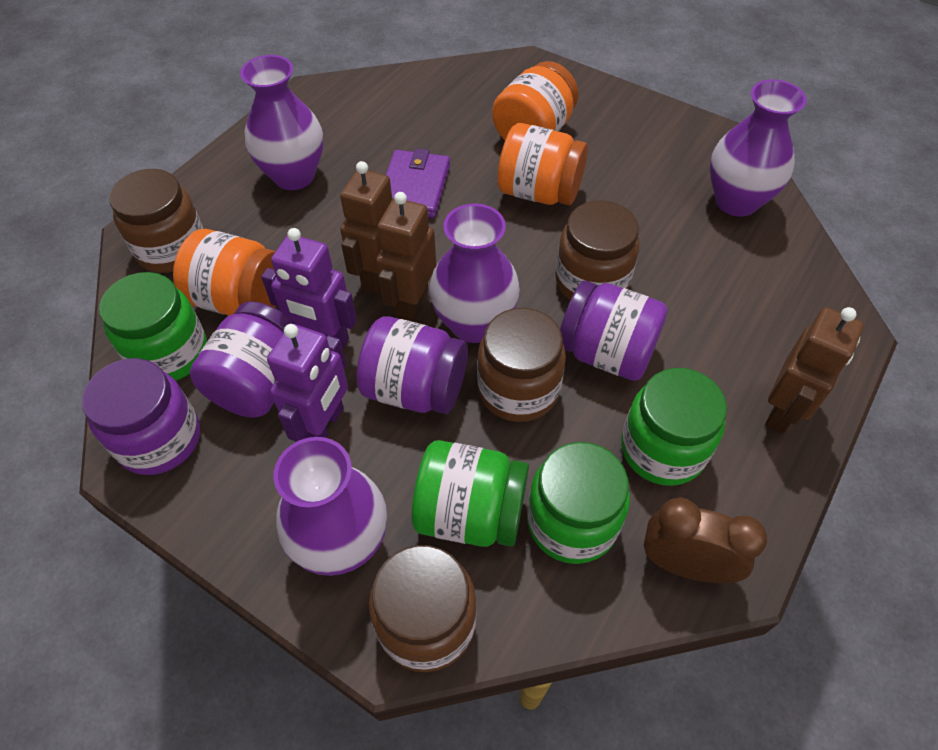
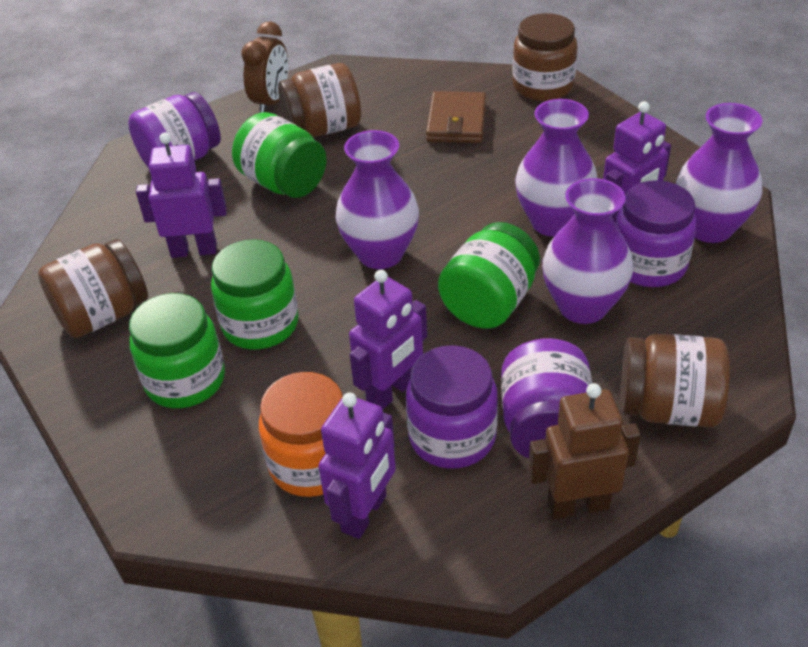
brown robot: [340,161,394,294] [376,192,436,322] [765,307,864,434] = 3 -> [528,383,641,519] = 1
brown wallet: none = 0 -> [426,91,486,143] = 1
orange jar: [173,229,276,316] [492,61,578,140] [497,123,588,205] = 3 -> [259,372,343,497] = 1
purple robot: [261,228,357,349] [267,324,348,442] = 2 -> [136,133,227,258] [318,393,396,539] [349,270,427,409] [603,101,671,224] = 4
purple wallet: [386,148,450,218] = 1 -> none = 0

